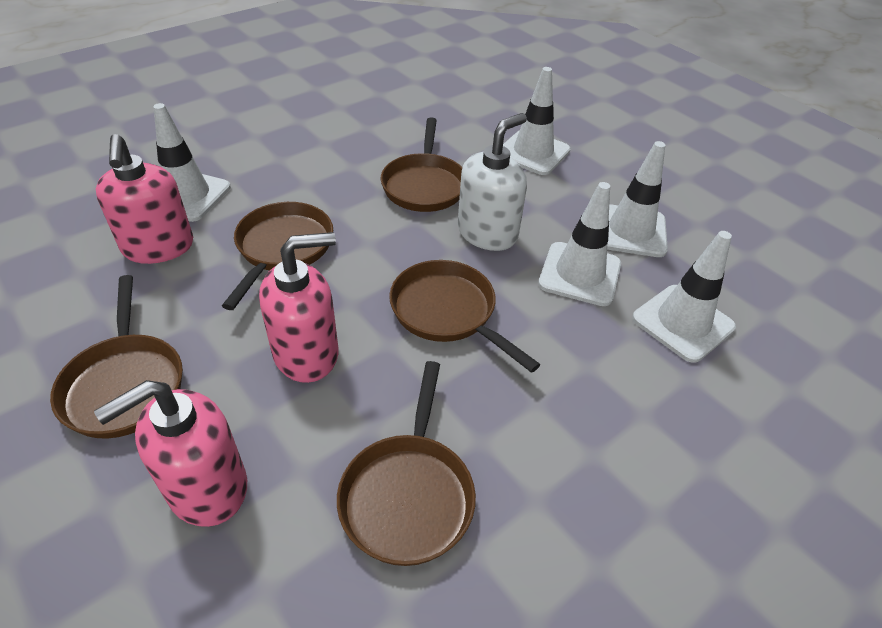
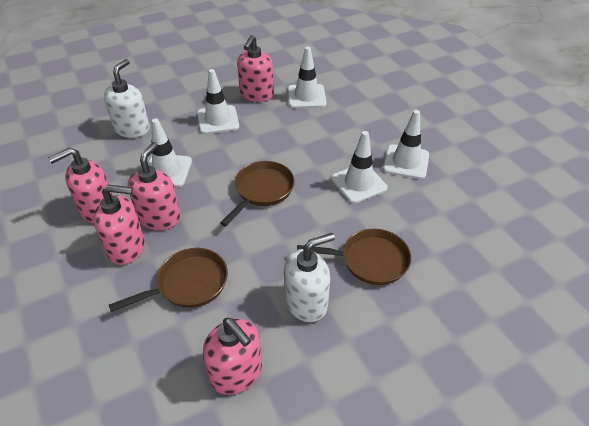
brown pan: [50,275,183,439] [222,202,333,310] [337,361,476,566] [381,117,463,212] [389,260,541,373] = 5 -> [109,248,228,312] [220,161,295,226] [297,229,411,285] = 3
pink soap dispenser: [94,380,247,527] [96,134,193,264] [259,232,338,383] = 3 -> [48,147,112,224] [94,185,145,265] [128,142,181,230] [203,318,262,395] [237,35,274,102] = 5
white soap dispenser: [458,113,527,251] = 1 -> [104,59,150,138] [284,233,335,322] = 2

